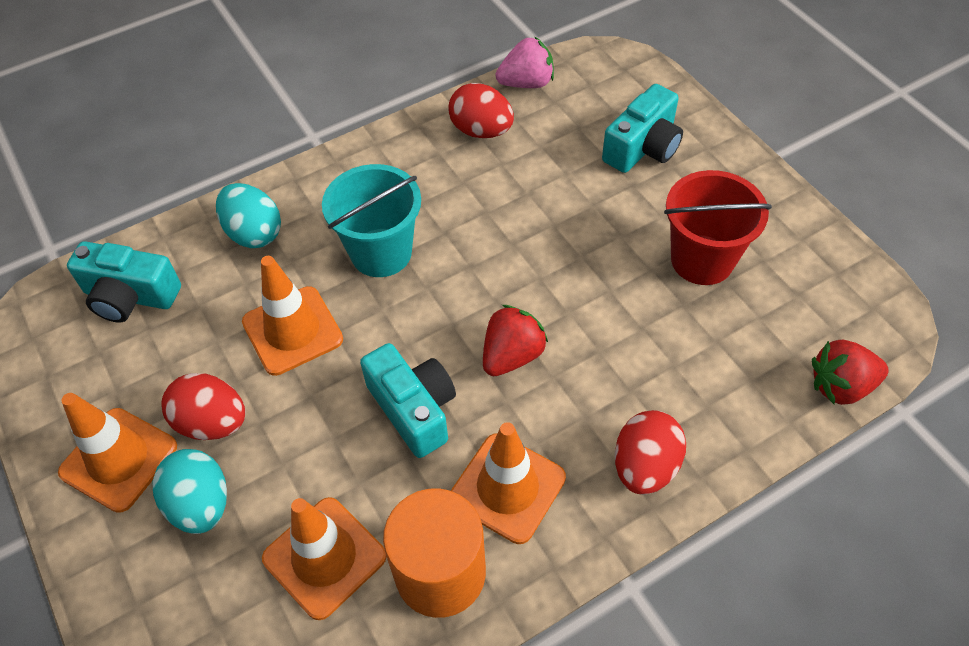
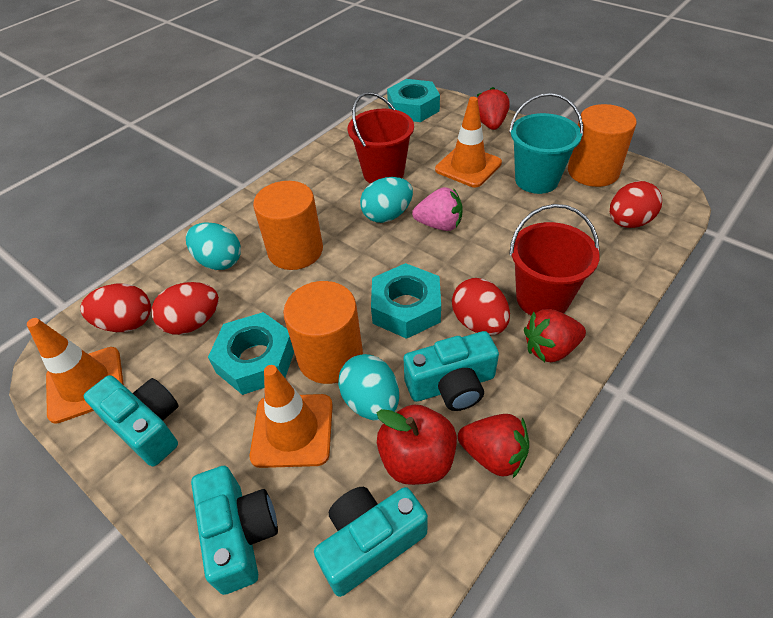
orange cylinder: [383,488,486,618] = 1 -> [253,181,323,270] [283,281,363,384] [568,104,637,187] = 3
orange traffic cone: [58,393,177,513] [242,256,343,376] [262,497,387,620] [451,422,566,544] = 4 -> [27,318,124,423] [250,365,333,468] [435,97,502,187] = 3
red apple: none = 0 -> [377,405,457,485] = 1
red bucket: [664,170,772,285] = 1 -> [348,92,414,184] [509,204,600,316] = 2
red egg: [161,373,245,440] [448,83,514,138] [615,410,686,495] = 3 -> [80,283,151,332] [152,282,219,335] [452,278,510,335] [610,181,662,228] = 4
red strawberry: [483,305,548,376] [812,340,889,405] = 2 -> [458,414,529,478] [477,87,510,130] [524,309,586,362] = 3
turquoise camera: [67,241,181,323] [360,343,456,458] [602,84,683,173] = 3 -> [84,375,179,467] [191,466,278,595] [314,487,428,597] [403,331,499,411] = 4
turquoise egg: [153,449,227,534] [216,183,281,248] = 2 -> [186,222,241,270] [338,354,399,421] [360,177,413,223] = 3
turquoise nut: none = 0 -> [208,312,294,395] [371,263,441,339] [387,79,440,122] = 3

